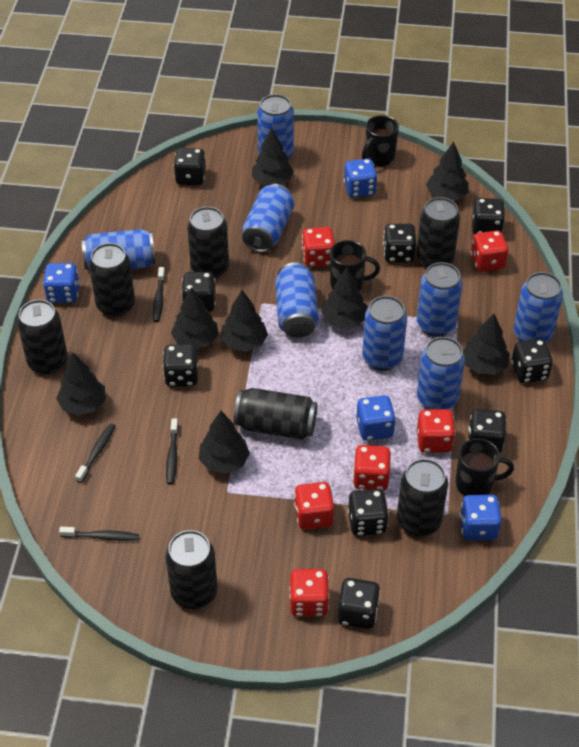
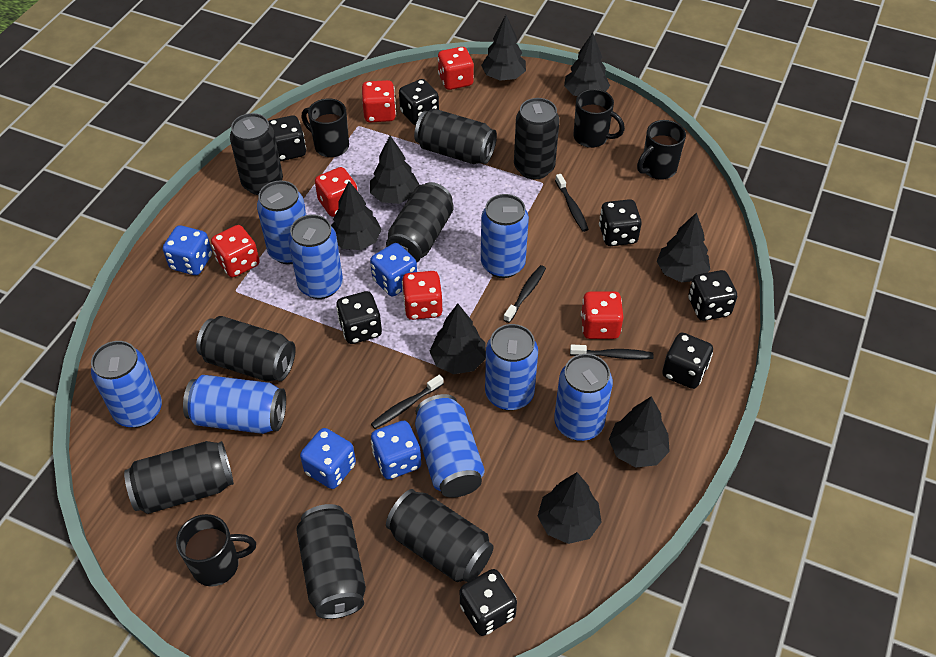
black can: [17,299,68,375] [89,243,135,317] [165,530,218,609] [187,207,229,279] [234,388,317,440] [397,459,448,537] [416,197,460,268] = 7 -> [124,441,234,514] [196,316,296,381] [230,113,283,195] [296,504,366,619] [386,182,454,262] [386,489,494,582] [414,108,497,164] [514,98,560,180] = 8
black dice: [163,344,198,386] [174,148,206,185] [182,272,215,312] [338,578,380,629] [348,489,389,536] [383,224,416,262] [468,409,507,453] [472,198,505,235] [511,339,553,383] = 9 -> [268,115,306,161] [336,291,382,344] [399,79,439,125] [460,569,517,636] [599,199,642,246] [662,333,713,389] [688,270,737,321] = 7
black mug: [330,240,380,291] [362,115,399,166] [455,438,514,496] = 3 -> [176,514,256,587] [302,98,349,158] [573,89,625,148] [637,120,686,180] = 4

